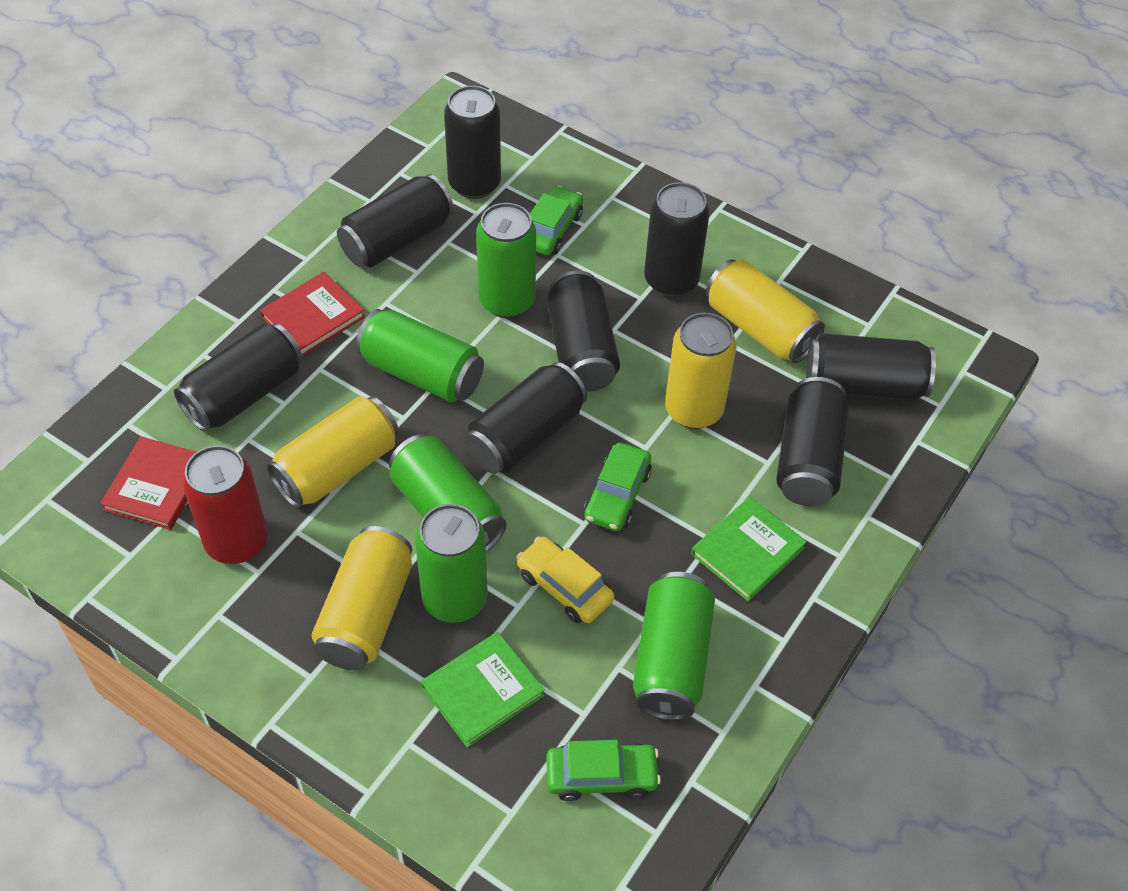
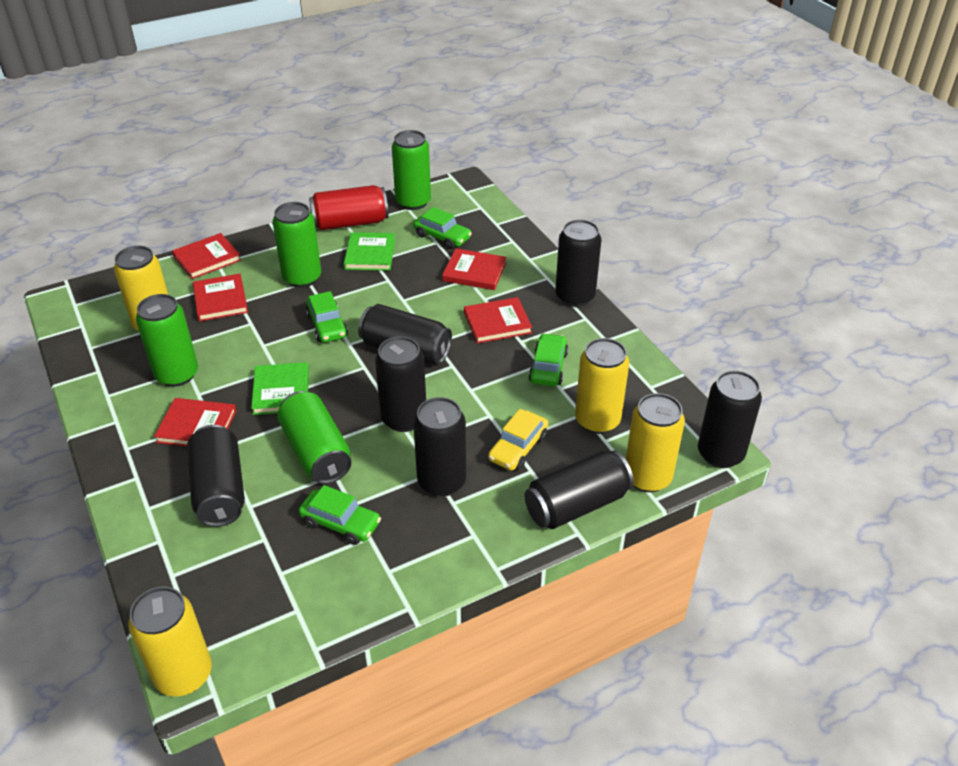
black can: [174,323,303,432] [337,174,454,267] [444,86,501,199] [465,362,587,474] [547,271,620,392] [644,182,710,297] [776,377,849,506] [806,333,936,400] = 8 -> [187,425,245,527] [358,304,452,364] [375,336,426,432] [413,397,466,497] [524,451,634,529] [555,219,602,307] [698,370,762,468] = 7
green can: [356,309,484,402] [389,434,507,552] [415,504,488,623] [476,203,536,318] [633,572,715,720] = 5 -> [136,294,198,387] [272,202,321,288] [277,391,352,484] [392,130,431,210] = 4
green car: [530,185,583,255] [546,740,661,801] [584,443,652,531] = 3 -> [299,485,381,545] [306,291,348,343] [413,207,472,249] [528,333,568,386] = 4
red book: [100,436,196,530] [260,272,365,356] = 2 -> [154,398,236,447] [172,233,241,279] [193,274,248,322] [442,248,507,290] [464,297,533,344] = 5

